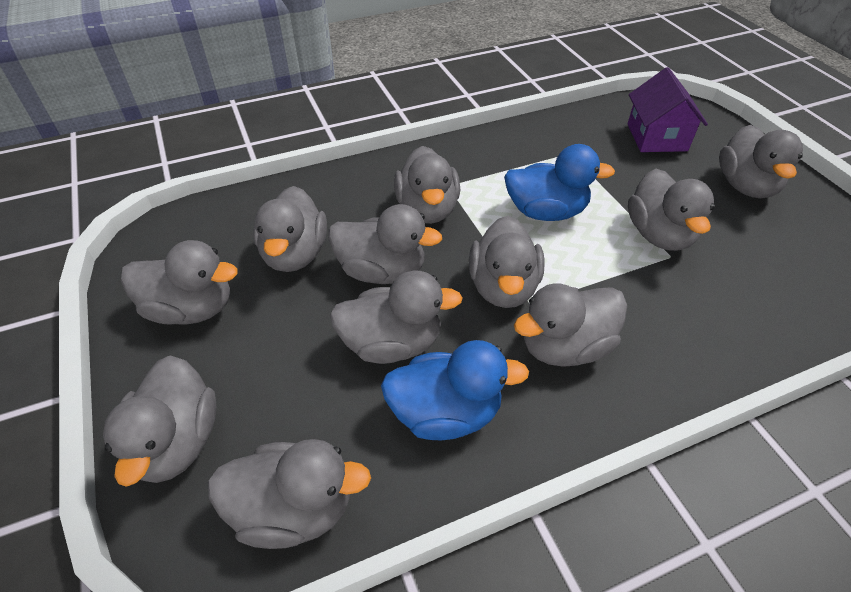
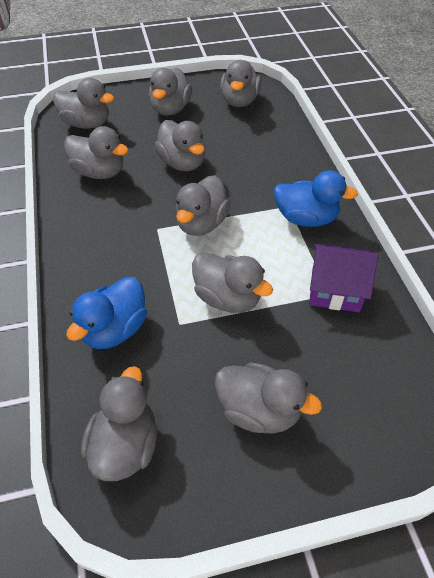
grey duck: [103,356,217,487] [121,240,238,325] [207,439,371,549] [253,186,327,272] [328,204,442,284] [330,270,463,364] [394,146,460,224] [469,216,544,308] [514,283,627,367] [628,169,714,251] [719,125,803,198] = 11 -> [53,78,114,129] [64,126,129,179] [81,366,157,481] [149,68,192,115] [155,120,205,171] [175,175,231,236] [192,252,273,313] [215,362,322,434] [220,60,261,107] = 9

